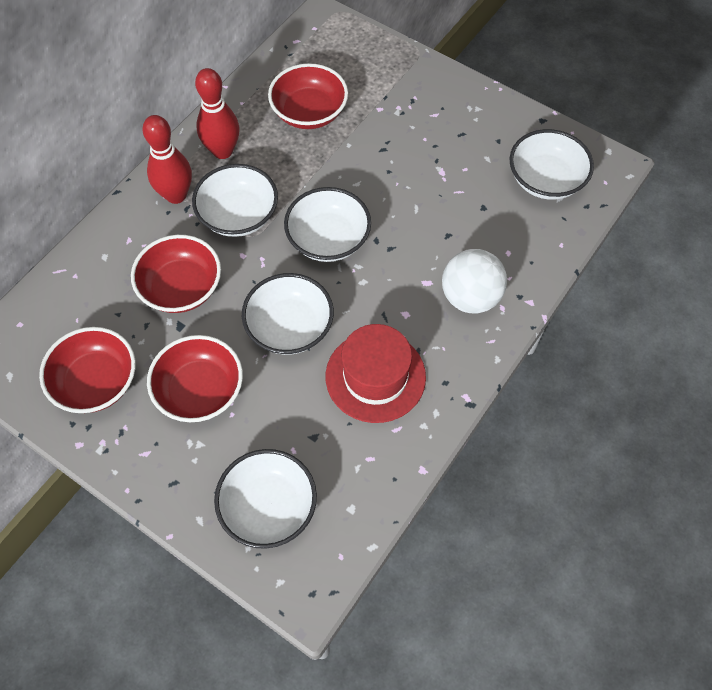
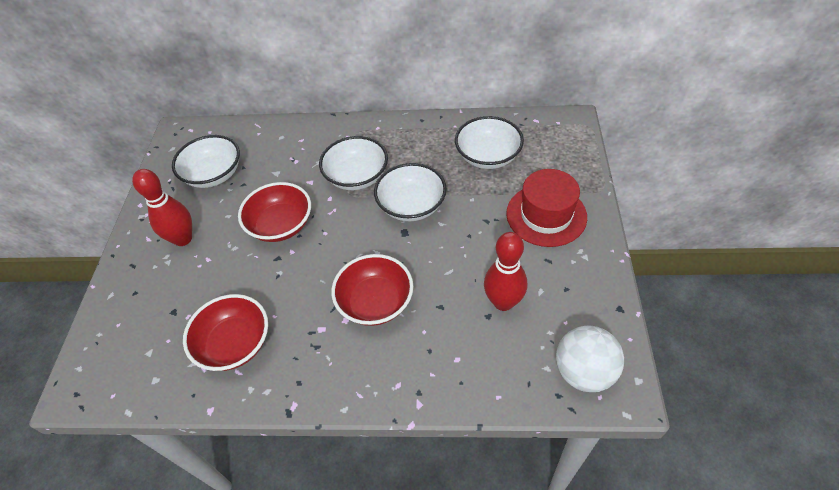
red bowl: [39,327,136,413] [131,235,221,313] [147,335,243,422] [268,63,348,129] = 4 -> [183,294,268,371] [238,182,311,242] [331,254,413,326] = 3
white bowl: [192,164,278,237] [214,449,317,549] [242,273,334,355] [284,187,371,262] [510,129,594,200] = 5 -> [172,135,240,188] [319,136,388,190] [374,163,447,221] [455,116,524,169] = 4

